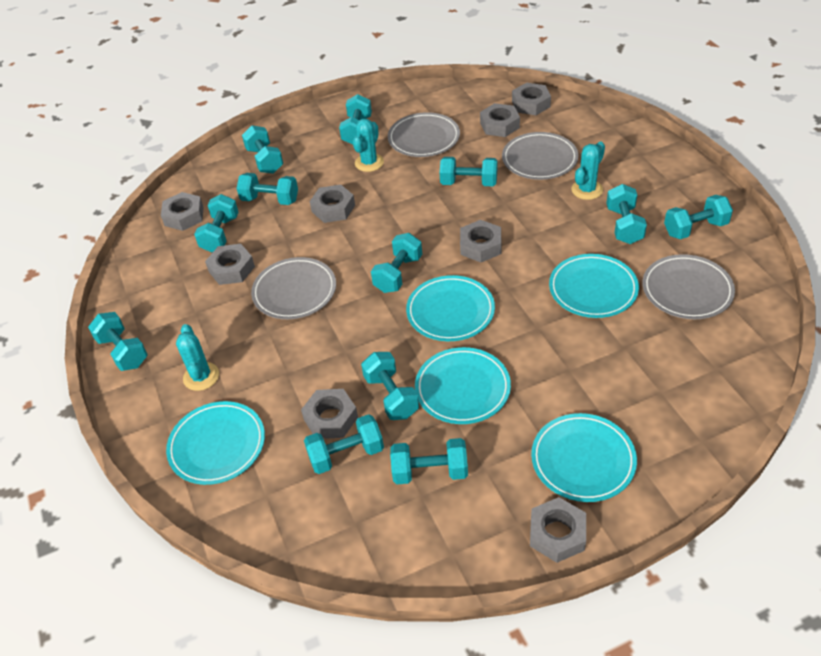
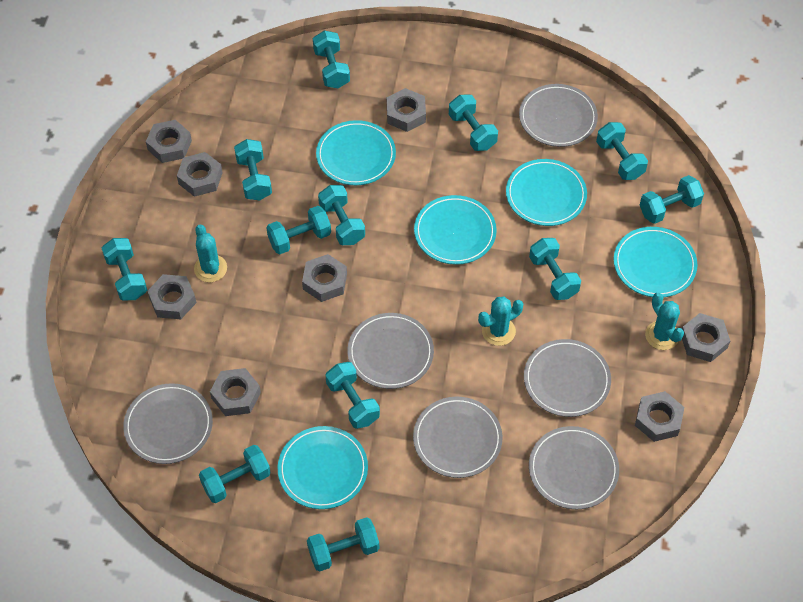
grey plate: [251,257,336,319] [388,112,460,157] [502,132,578,180] [642,254,735,319] = 4 -> [123,383,213,464] [347,313,434,389] [413,397,503,478] [519,84,598,147] [524,339,611,417] [529,426,619,509] = 6

